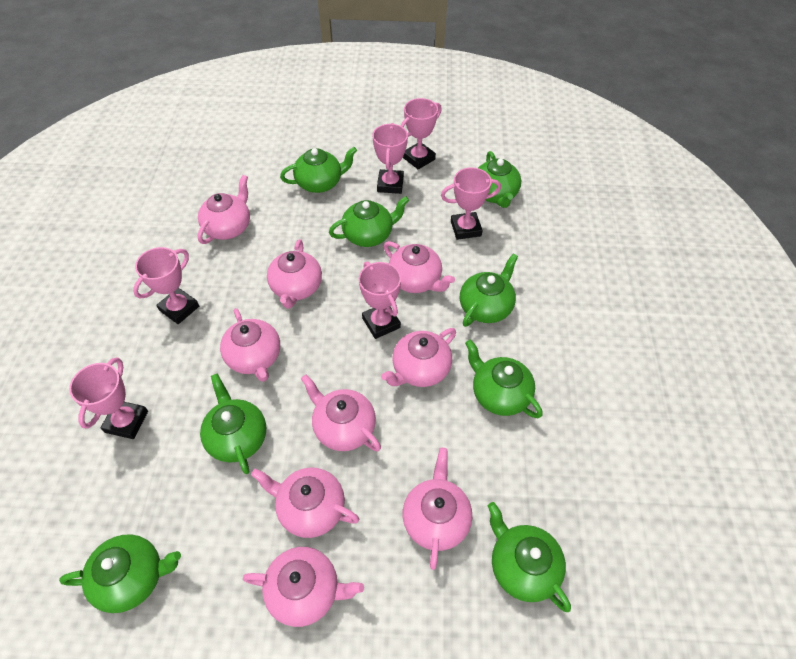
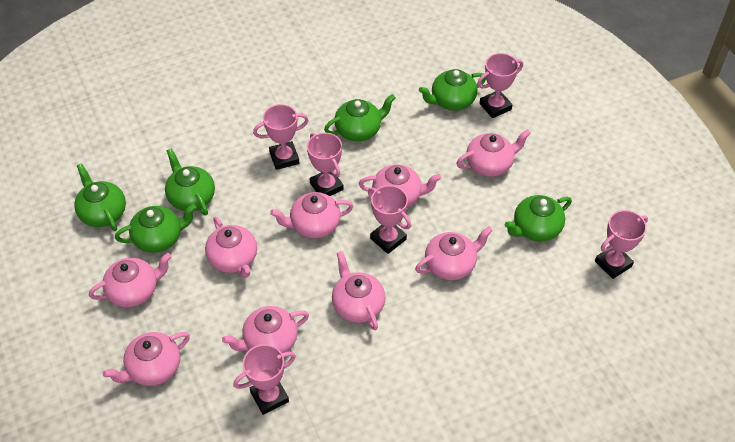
green teapot: [59,534,181,613] [200,373,266,474] [280,147,357,193] [329,196,409,247] [460,254,518,327] [465,339,543,418] [478,151,521,208] [488,502,571,612] = 8 -> [74,163,126,231] [115,204,197,253] [165,148,215,215] [324,94,396,142] [419,69,486,110] [504,195,572,242] = 6

